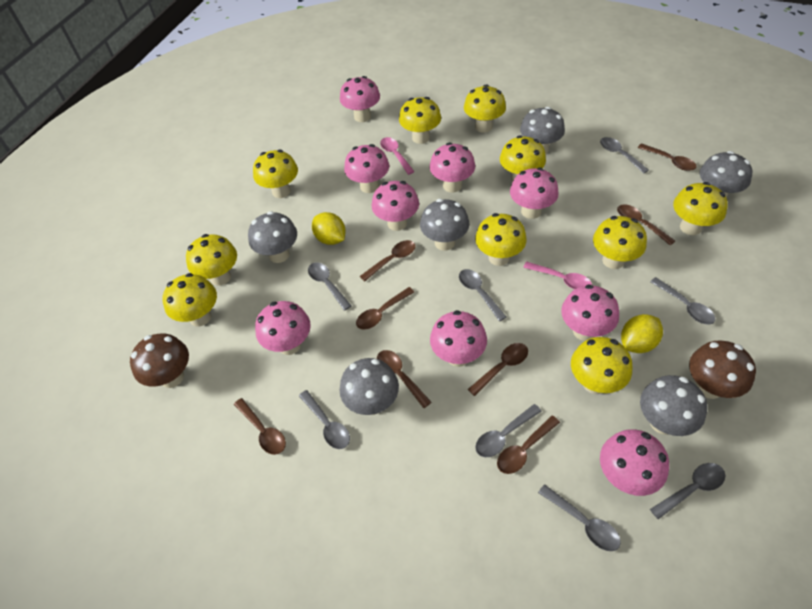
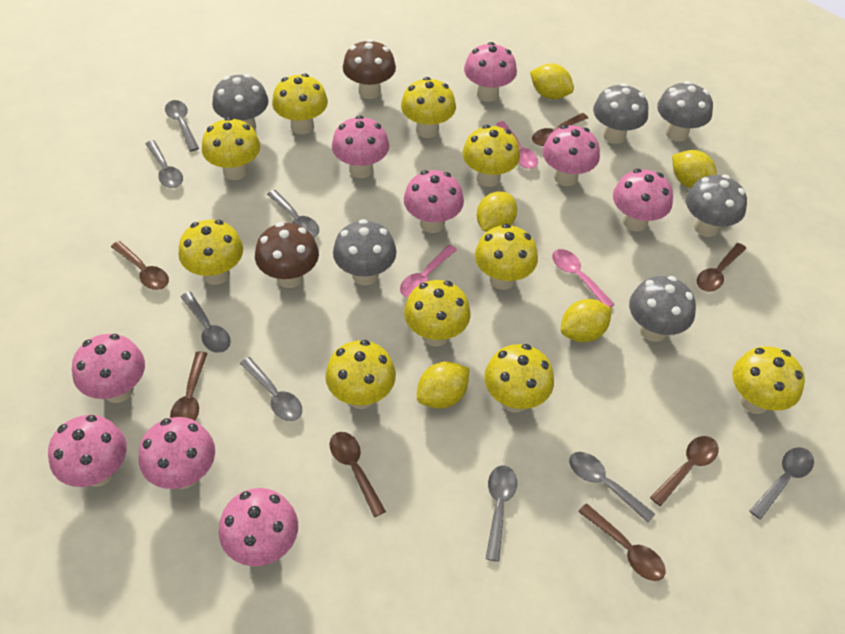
brown spoon: [234,398,286,455] [356,287,414,330] [360,240,416,282] [377,350,432,408] [468,343,528,396] [497,415,560,474] [617,204,675,246] [638,143,697,171] = 8 -> [111,241,169,290] [170,351,208,421] [330,432,386,517] [532,113,588,146] [578,504,666,581] [650,436,719,506] [696,243,747,292] = 7
pink spoon: [380,137,414,175] [523,262,592,289] = 2 -> [400,245,457,297] [496,121,538,169] [552,249,615,308] = 3
yellow lemon: [312,212,346,245] [621,314,663,353] = 2 -> [417,361,469,409] [477,191,517,232] [530,63,574,99] [561,299,612,342] [672,150,717,188] = 5

